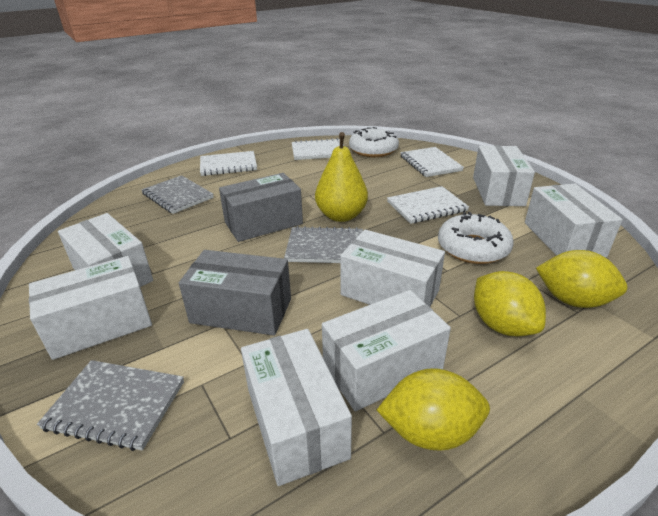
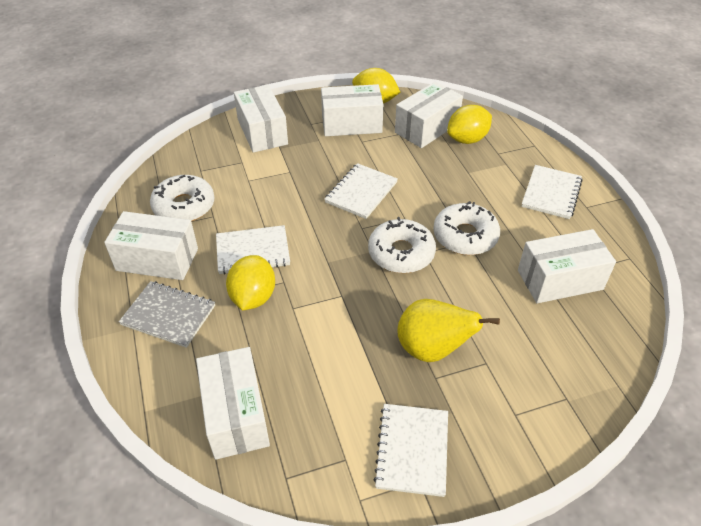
grey box: [179,250,291,336] [219,173,303,242] = 2 -> none = 0
grey notebook: [37,360,184,451] [141,175,214,214] [284,226,363,263] = 3 -> [119,281,215,348] = 1
white box: [29,256,152,360] [58,213,153,287] [241,329,352,486] [322,290,451,411] [340,230,445,307] [473,146,535,206] [525,184,623,258] = 7 -> [104,211,198,280] [196,347,270,460] [234,85,288,153] [321,84,384,136] [395,81,463,148] [518,229,616,303] = 6
white donut: [349,127,399,157] [438,212,514,264] = 2 -> [150,175,215,221] [368,217,436,273] [433,201,500,255] = 3

